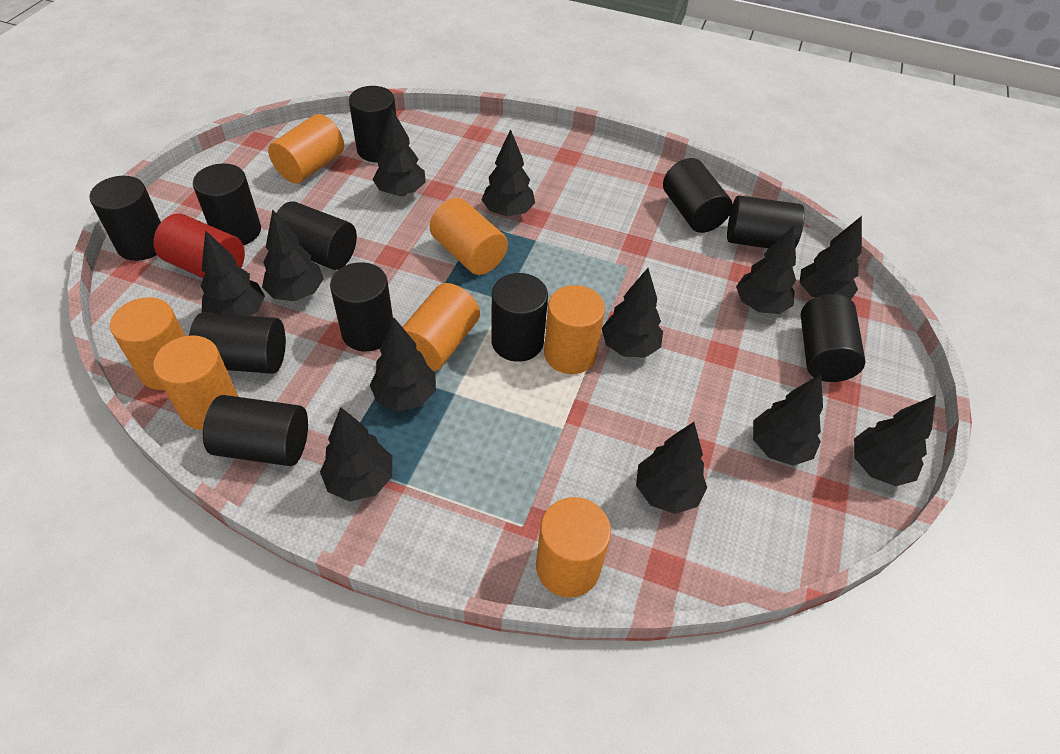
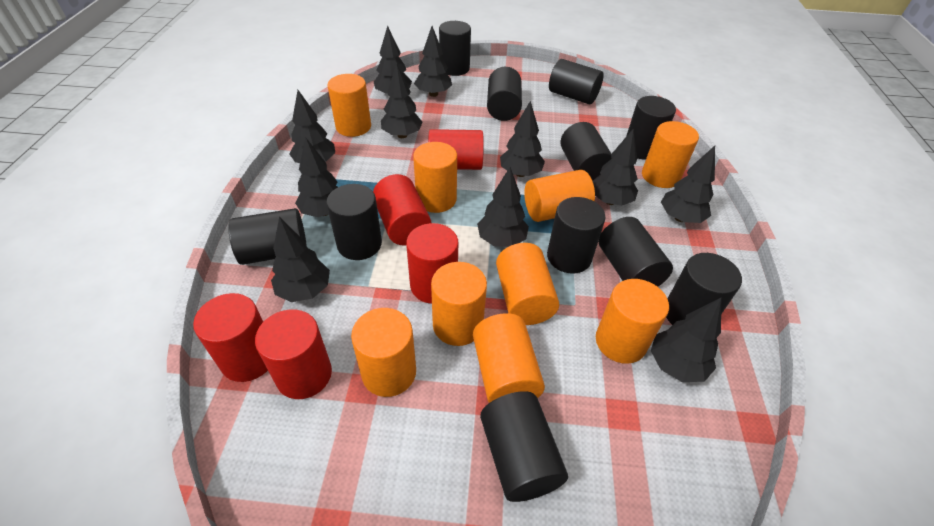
black tree: [201,230,265,316] [262,209,324,301] [320,407,392,501] [370,318,436,411] [372,108,426,196] [482,129,535,217] [602,268,663,358] [636,422,707,514] [736,226,796,314] [753,374,823,466] [799,216,862,299] [854,395,936,486] = 12 -> [271,217,330,302] [289,90,335,163] [295,137,338,217] [374,26,412,93] [381,63,423,138] [414,26,452,97] [477,167,529,247] [500,101,545,177] [592,128,638,206] [651,298,721,382] [661,146,715,223] = 11
orange cylinder: [110,297,185,390] [153,335,239,430] [268,114,344,184] [403,283,480,371] [430,198,508,275] [536,497,611,597] [544,285,605,374] = 7 -> [327,74,371,137] [351,308,416,397] [413,142,457,213] [431,262,487,346] [473,313,545,403] [496,243,559,325] [524,170,595,222] [596,279,669,364] [642,121,699,188] = 9
red cylinder: [154,213,245,278] = 1 -> [193,293,268,382] [255,309,332,399] [373,174,431,246] [406,223,458,304] [428,129,484,170] = 5

